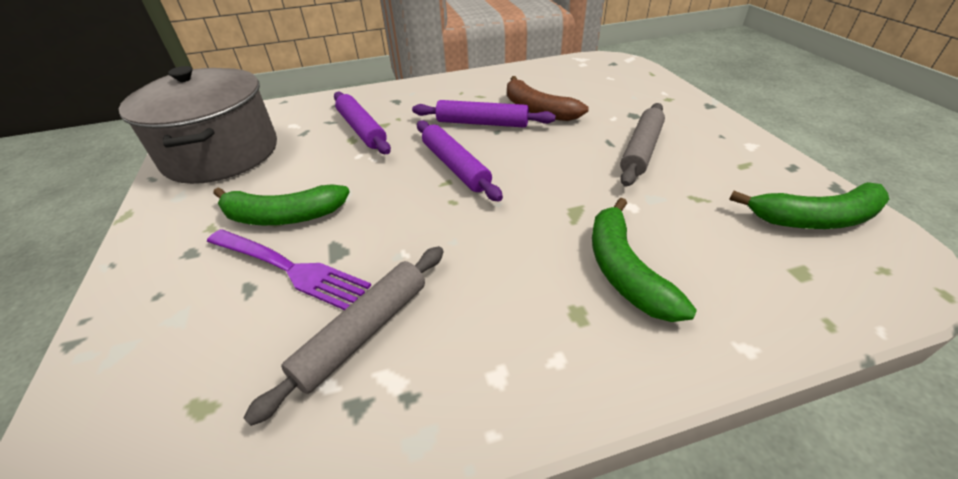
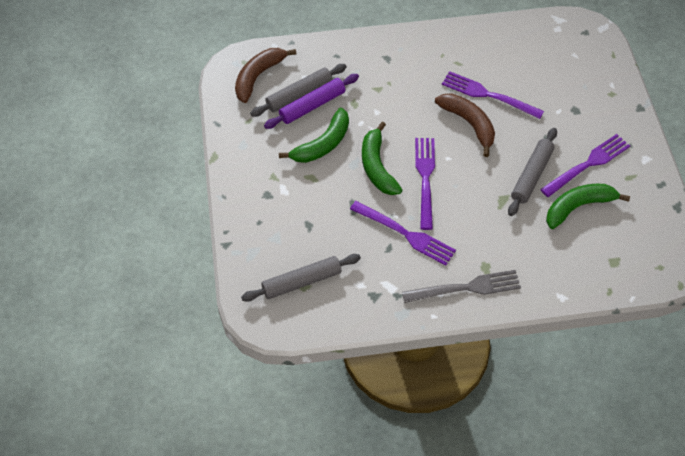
brown banana: [507,76,589,121] = 1 -> [235,48,296,103] [435,93,495,157] = 2
grey fork: none = 0 -> [402,270,521,303] = 1
grey pot: [119,66,277,184] = 1 -> none = 0
grey rolling pin: [244,246,444,426] [620,103,665,187] = 2 -> [241,254,361,302] [250,64,347,117] [508,128,557,216] = 3
purple fork: [207,229,371,310] = 1 -> [350,201,456,266] [415,138,435,230] [442,71,544,119] [540,134,630,197] = 4
purple rolling pin: [334,92,391,154] [412,100,556,128] [417,120,503,202] = 3 -> [264,74,359,129] = 1

